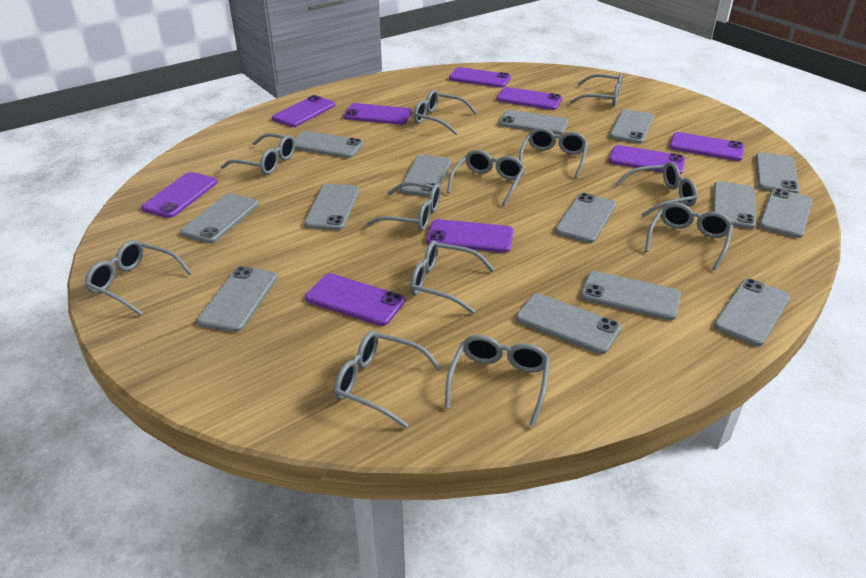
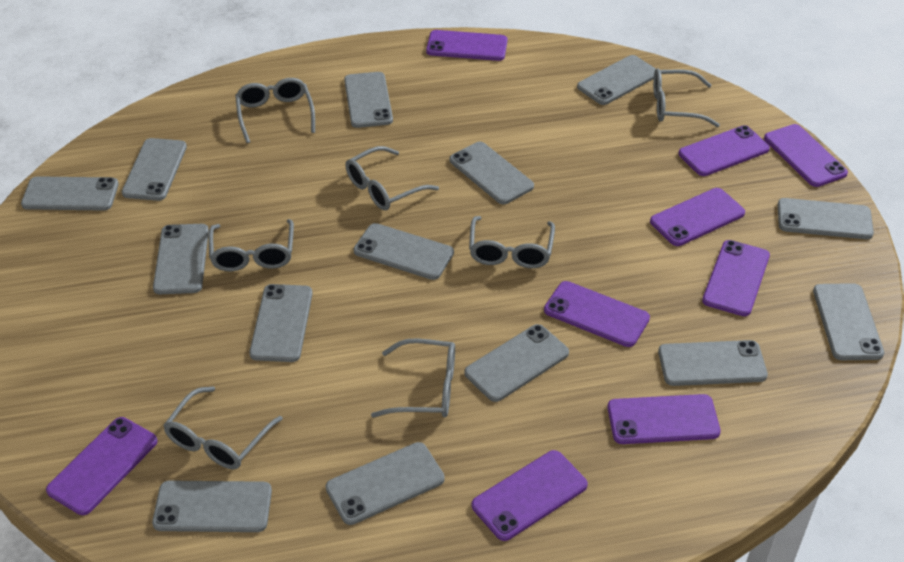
grey glasses: [85,240,192,316] [221,133,295,175] [334,331,442,428] [366,182,441,231] [410,240,494,314] [414,90,477,135] [445,335,550,427] [447,150,525,206] [519,128,588,178] [570,73,623,106] [615,162,697,217] [645,203,733,271] = 12 -> [163,386,283,469] [209,219,294,271] [235,78,315,143] [345,146,439,210] [371,339,455,418] [469,216,555,268] [653,69,720,127] = 7

